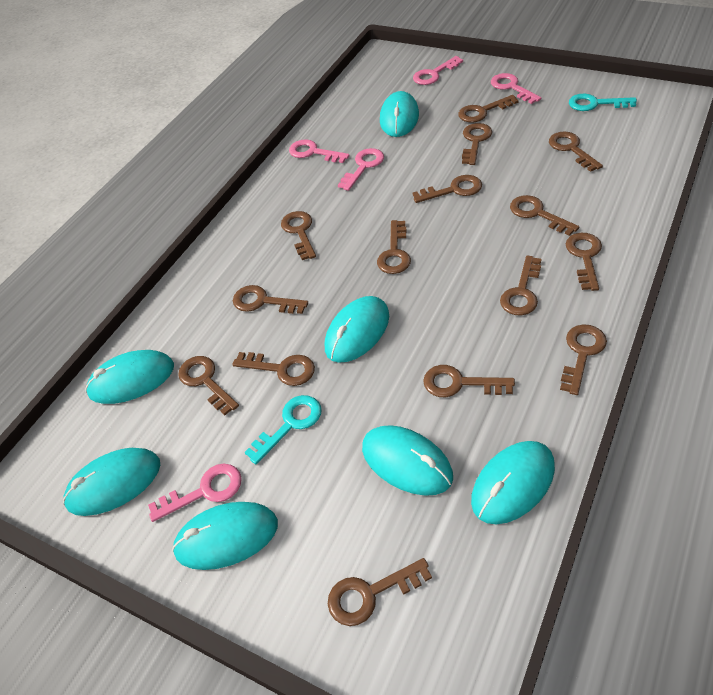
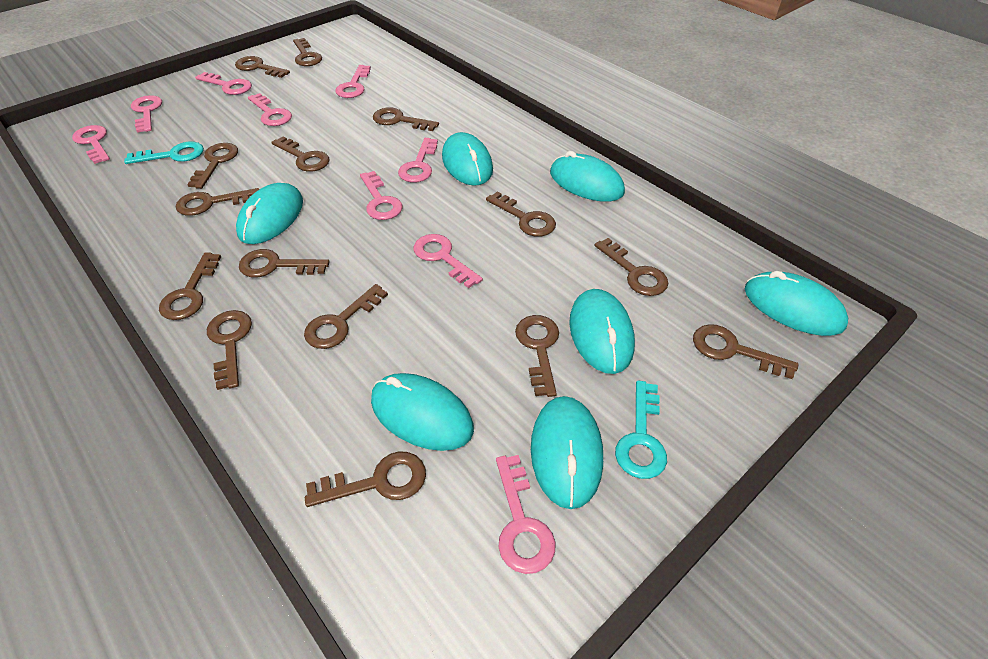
pink key: [148,463,242,522] [289,139,350,163] [338,148,384,191] [413,56,463,85] [491,73,541,104] = 5 -> [72,125,110,164] [131,95,162,133] [195,72,252,95] [248,93,292,126] [335,65,371,98] [360,171,403,220] [398,138,438,183] [414,234,483,288] [496,455,556,574] = 9

